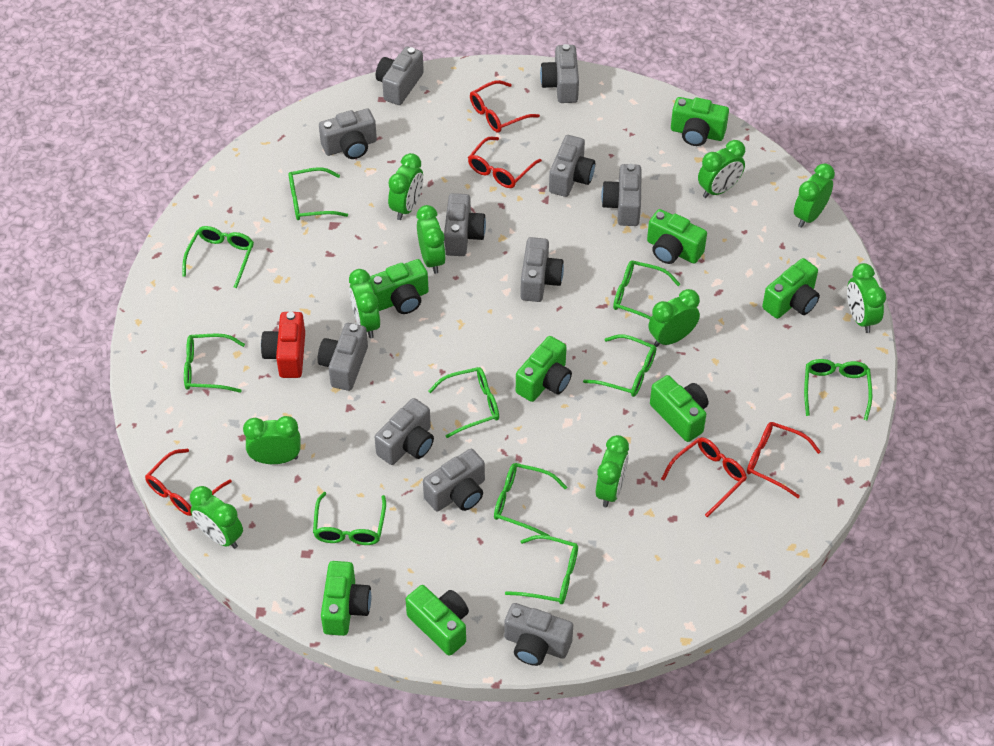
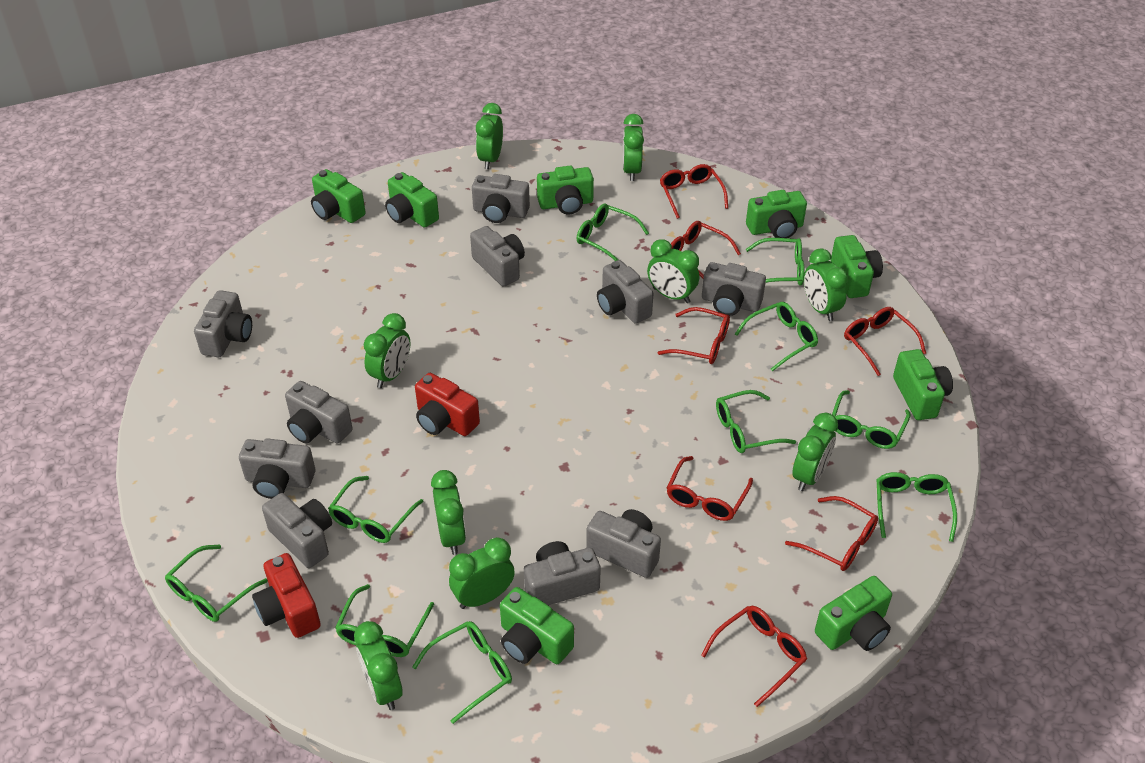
green clock: [190,486,243,549] [243,416,300,464] [349,269,380,338] [388,153,423,220] [417,205,446,274] [596,435,629,507] [649,289,700,347] [698,140,745,198] [794,163,835,228] [847,263,886,333] = 10 -> [354,621,403,710] [364,313,410,388] [431,470,466,555] [449,537,515,609] [476,103,503,169] [623,114,644,181] [647,239,699,303] [792,413,838,491] [804,248,848,321] = 9
grey camera: [318,323,368,391] [319,109,377,159] [374,398,434,465] [376,46,424,105] [423,449,485,511] [444,193,486,256] [504,603,573,666] [520,237,564,302] [540,44,579,103] [549,135,595,197] [601,164,642,226] = 11 -> [194,290,252,357] [239,438,315,499] [262,493,332,568] [285,381,353,444] [470,226,525,287] [472,174,530,223] [524,541,601,605] [586,509,661,578] [597,260,653,324] [702,262,766,316] = 10
red camera: [261,312,305,378] = 1 -> [252,553,321,638] [415,373,480,436] = 2
red glasses: [145,449,232,516] [468,137,542,188] [470,80,540,132] [661,437,747,517] [747,422,821,498] = 5 -> [657,307,730,364] [660,164,728,219] [667,456,753,521] [671,221,741,278] [701,606,807,707] [785,496,878,571] [844,307,926,376] = 7

